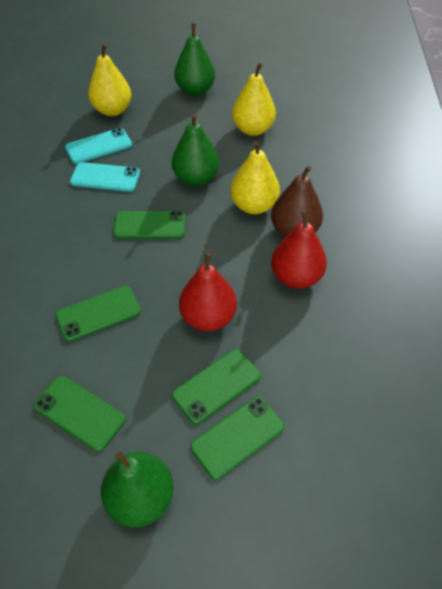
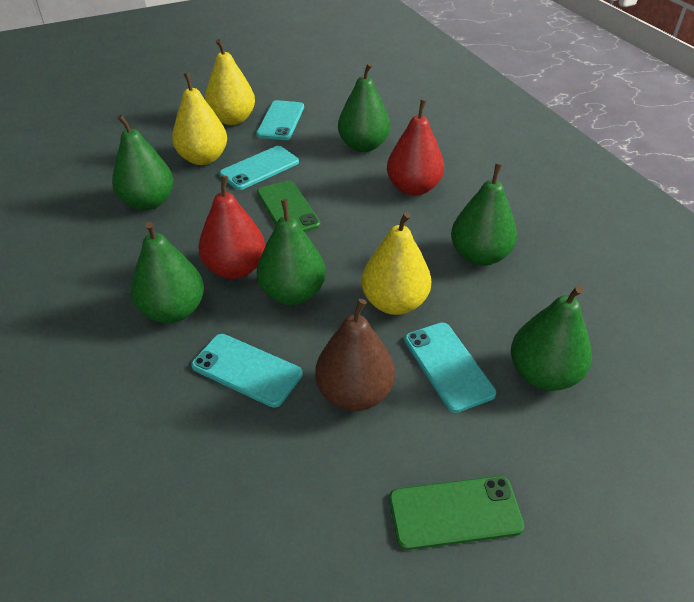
green pear: [101,451,174,527] [172,114,219,186] [174,23,215,96] = 3 -> [112,115,173,210] [131,222,204,323] [257,199,326,305] [338,63,390,152] [451,163,517,266] [511,286,592,391] = 6
green phone: [33,376,126,452] [56,286,141,342] [113,211,185,239] [172,349,261,424] [190,396,285,480] = 5 -> [257,181,321,232] [389,476,524,550] = 2
turquoise phone: [65,128,132,164] [70,162,140,192] = 2 -> [191,334,302,408] [219,146,299,190] [256,100,304,140] [404,323,496,413] = 4

